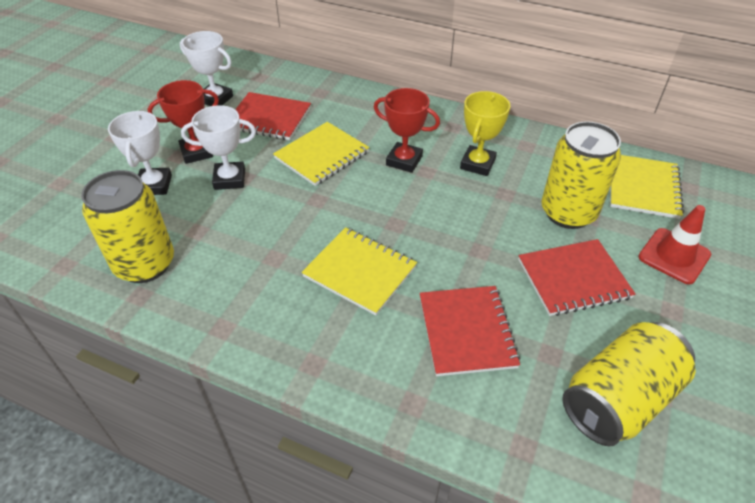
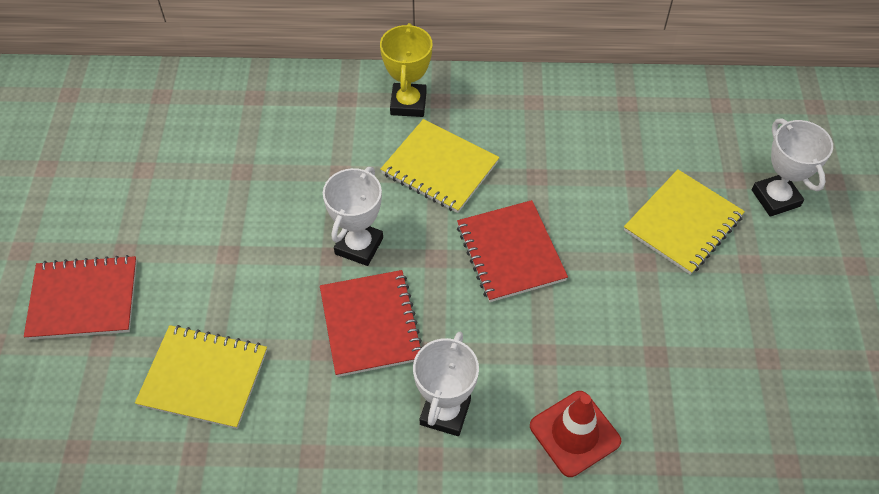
red trophy: [148,80,219,164] [374,88,440,173] = 2 -> none = 0
yellow can: [81,170,174,283] [541,121,621,229] [562,322,695,446] = 3 -> none = 0

